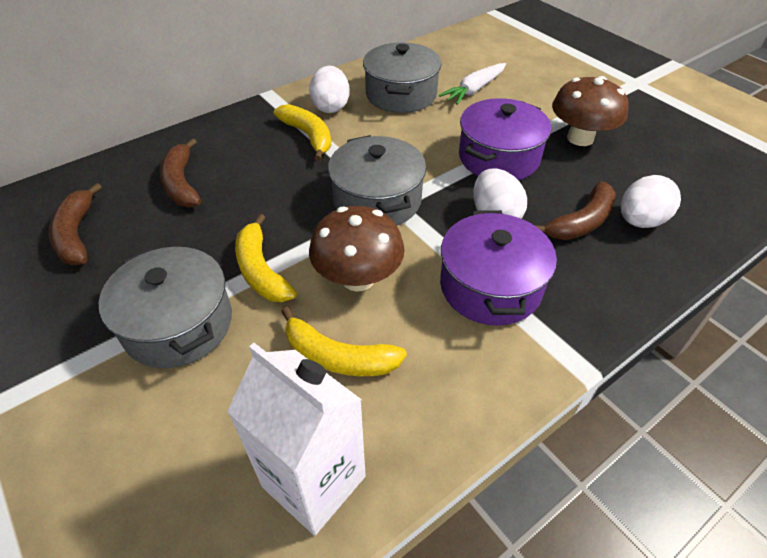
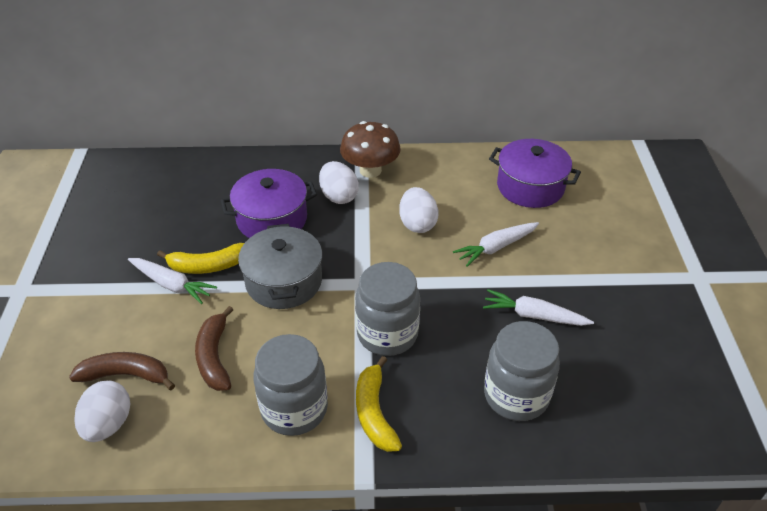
brown banana: [49,183,102,265] [160,138,201,207] [534,182,616,240] = 3 -> [69,352,175,390] [195,306,234,391] = 2
brown mushroom: [309,206,405,292] [552,76,629,146] = 2 -> [340,121,401,178] = 1
grey jar: none = 0 -> [253,334,328,436] [355,262,420,356] [484,321,560,421] = 3
grey pot: [99,247,232,368] [328,135,426,225] [363,43,442,113] = 3 -> [238,224,322,309] = 1
white carrot: [439,63,506,105] = 1 -> [128,258,217,304] [453,222,539,267] [483,289,594,326] = 3
white carton: [227,343,366,535] = 1 -> none = 0
yellow banana: [235,214,297,302] [274,104,331,161] [281,307,407,376] = 3 -> [157,243,244,274] [356,356,402,452] = 2

